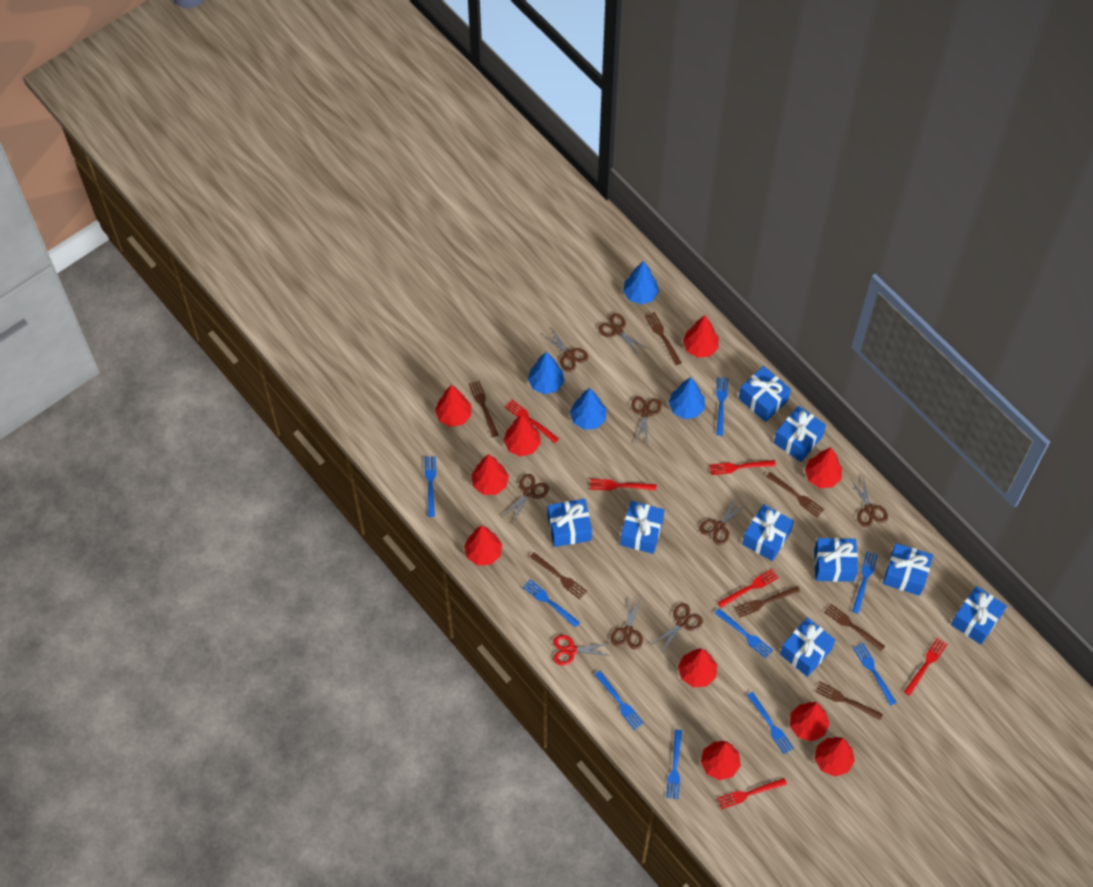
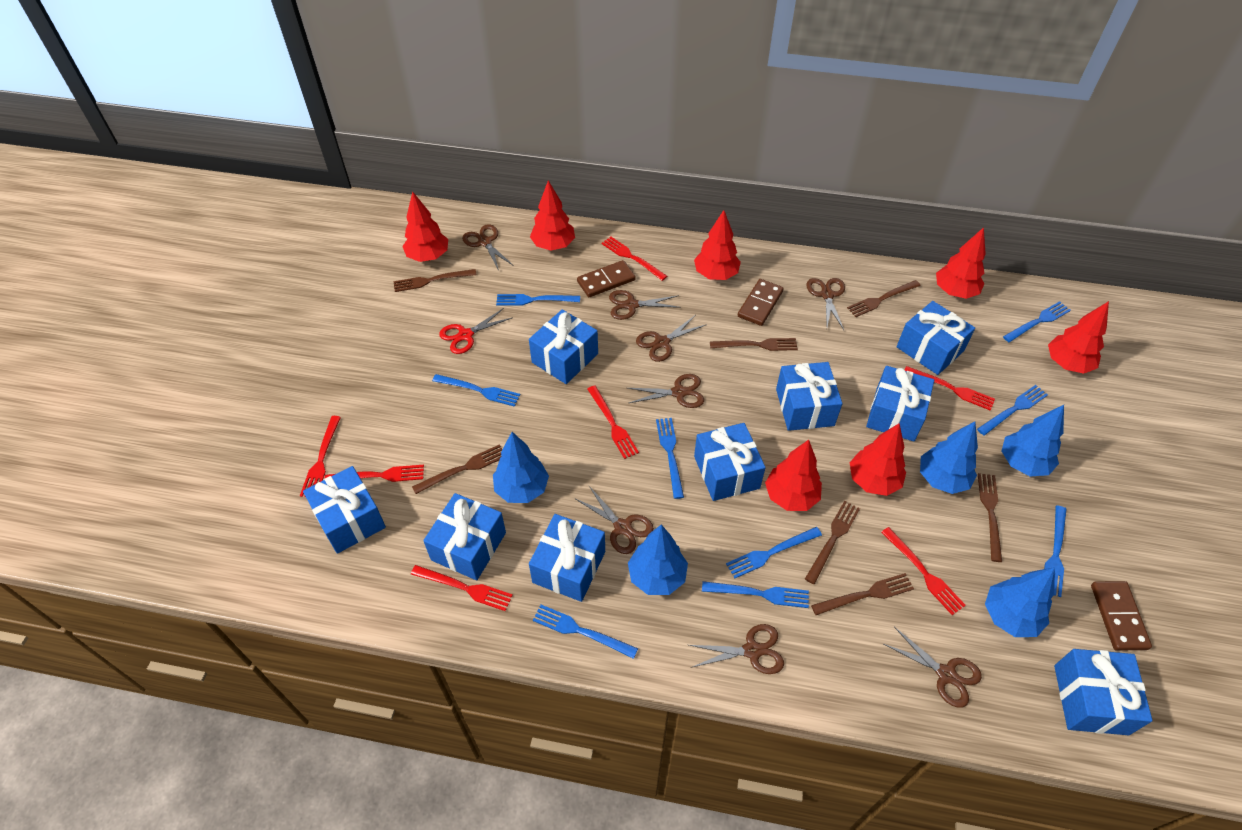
blue tree: [528,352,564,394] [570,388,607,430] [623,261,659,305] [668,377,705,419] = 4 -> [493,432,549,503] [628,525,688,595] [920,421,978,494] [985,567,1055,637] [1002,405,1064,476] = 5
brown domino: none = 0 -> [577,260,636,297] [738,279,784,326] [1091,581,1152,651] = 3
red fork: [504,399,559,443] [590,479,656,491] [709,460,776,475] [717,568,779,608] [717,778,787,809] [904,638,947,696] = 6 -> [300,416,341,497] [325,465,424,482] [411,565,513,611] [587,385,639,459] [601,237,667,281] [881,527,966,615] [905,366,995,411] = 7
red tree: [435,385,471,427] [464,525,502,566] [471,454,509,495] [503,415,541,457] [678,648,717,687] [683,315,719,358] [701,741,741,780] [790,702,829,741] [805,447,842,488] [815,737,855,777] = 10 -> [402,191,448,262] [530,180,575,251] [694,210,741,280] [765,440,822,511] [850,423,906,496] [936,227,986,299] [1048,301,1109,374] = 7

